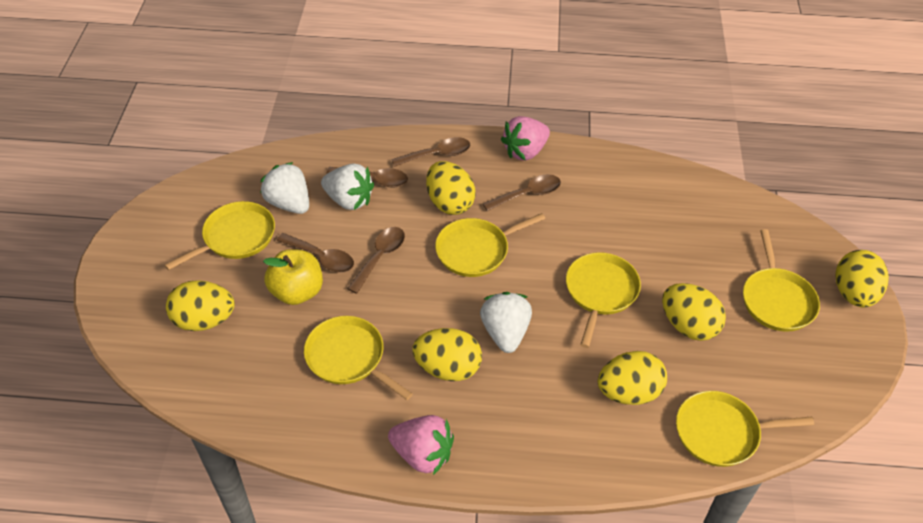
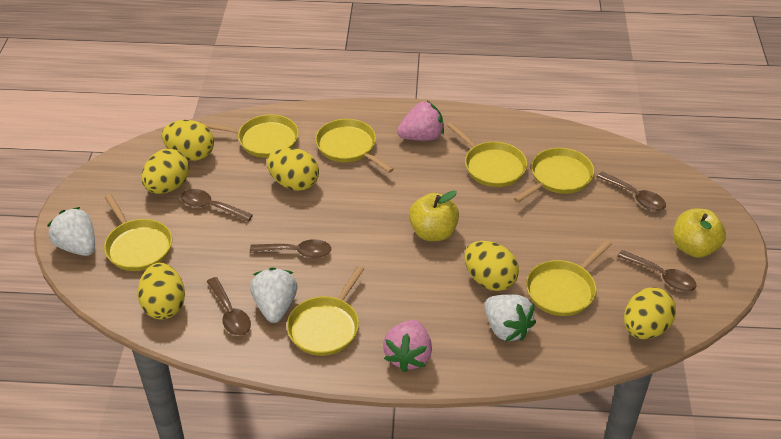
yellow apple: [263,249,323,305] = 1 -> [409,191,459,241] [673,208,726,258] = 2
yellow pan: [165,201,275,270] [304,316,413,400] [435,213,545,277] [566,252,641,348] [676,391,814,467] [743,229,820,332] = 6 -> [104,194,172,271] [202,114,299,158] [287,265,365,356] [315,119,394,173] [447,122,527,187] [514,148,594,203] [526,240,612,316] = 7

